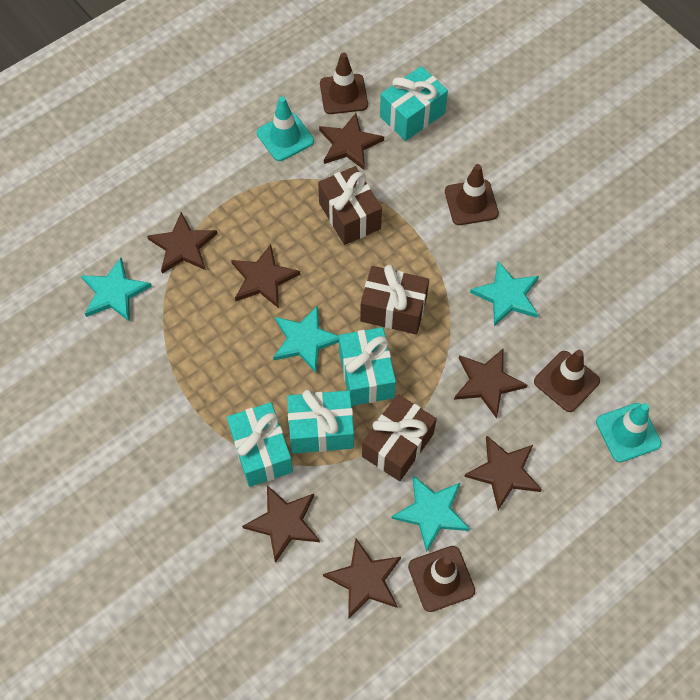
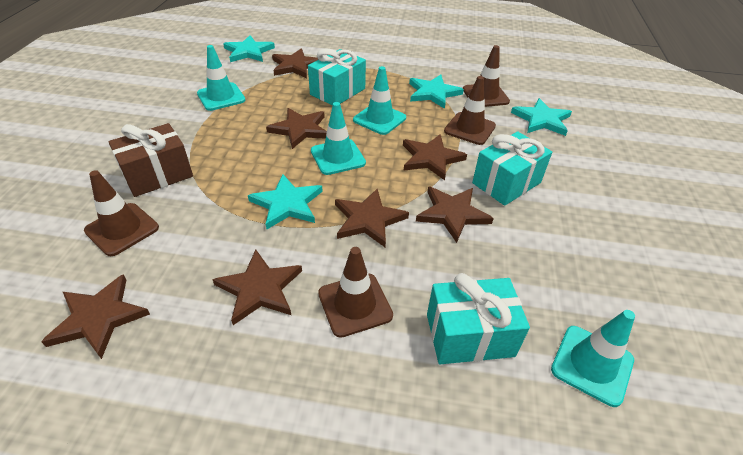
brown gift: [318,166,382,245] [360,265,429,335] [362,394,437,481] = 3 -> [108,123,193,197] = 1
turquoise gift: [227,402,293,487] [287,390,354,454] [339,327,396,406] [380,66,448,141] = 4 -> [308,48,366,105] [427,273,530,364] [472,131,552,206] = 3
turquoise traffic cone: [257,97,314,161] [596,403,662,462] = 2 -> [197,45,246,111] [311,102,366,175] [353,66,406,135] [551,310,635,407] = 4

